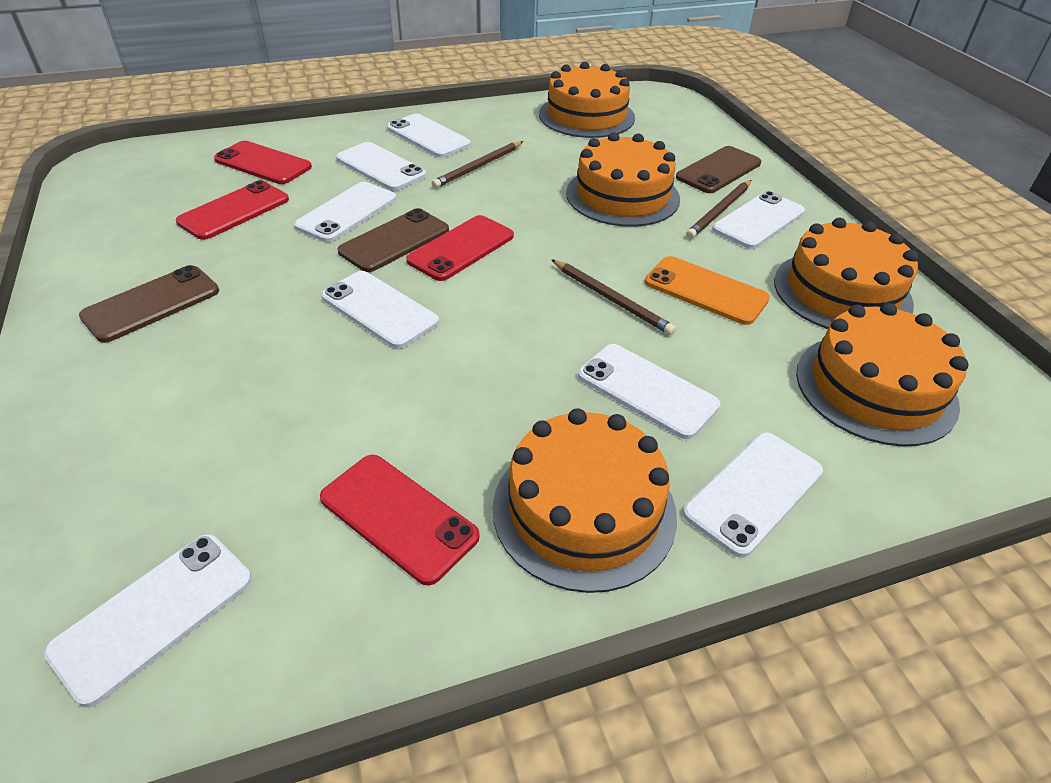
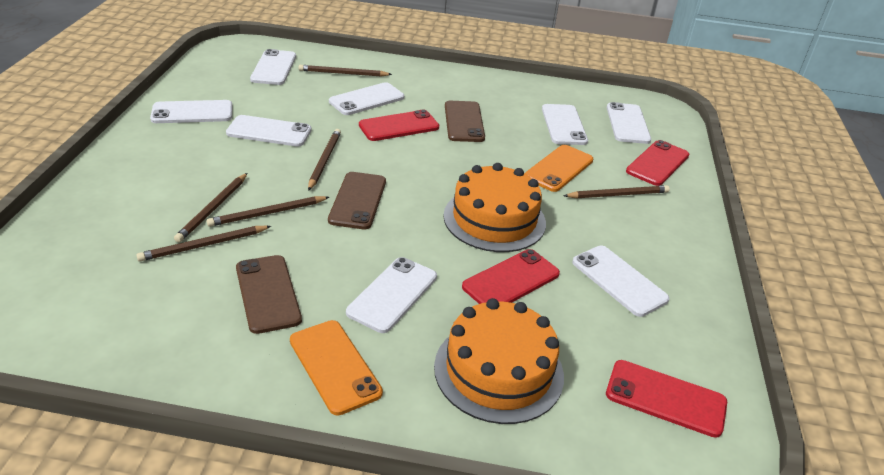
brown pencil: [432,141,523,188] [551,259,676,335] [686,180,751,239] = 3 -> [136,226,271,262] [174,173,247,242] [207,196,329,227] [299,65,392,77] [308,129,341,191] [563,185,670,198] = 6
orange cake: [493,408,677,593] [539,62,635,138] [566,132,680,227] [774,218,918,329] [796,303,969,446] = 5 -> [434,298,564,424] [443,163,546,252] = 2
orange phone: [645,256,770,325] = 1 -> [290,320,383,416] [525,145,593,192] = 2

